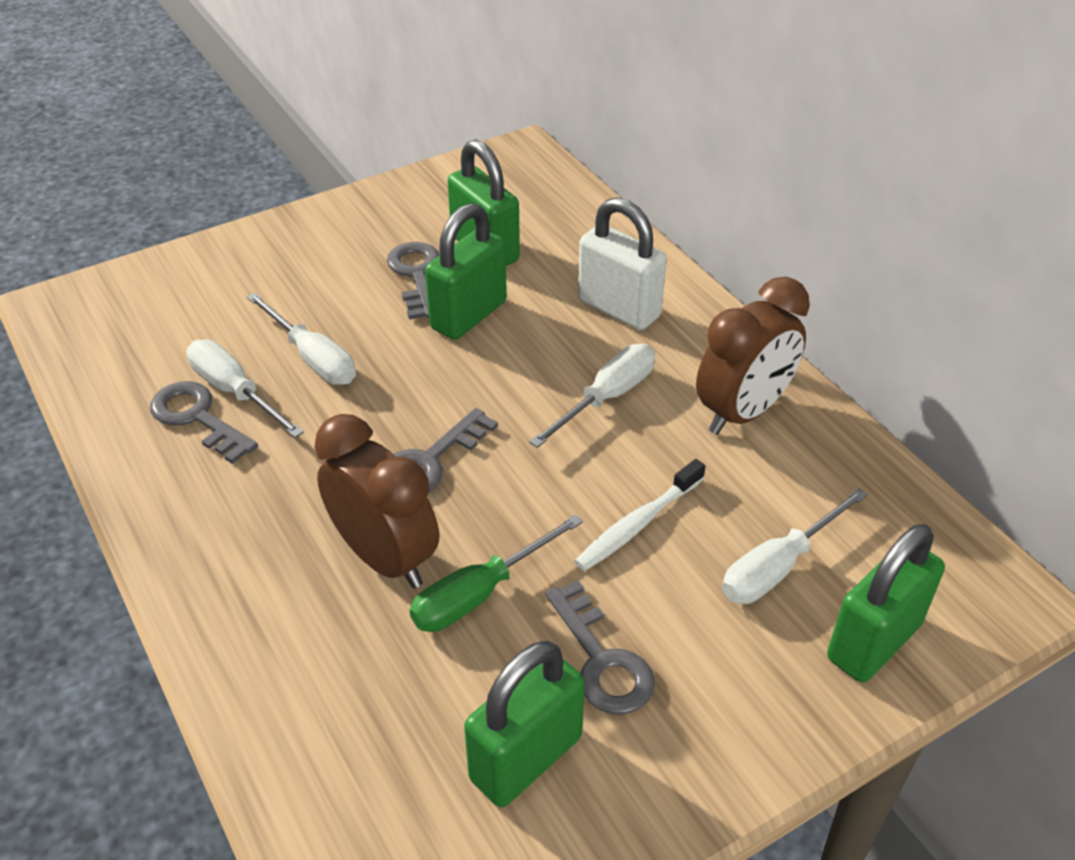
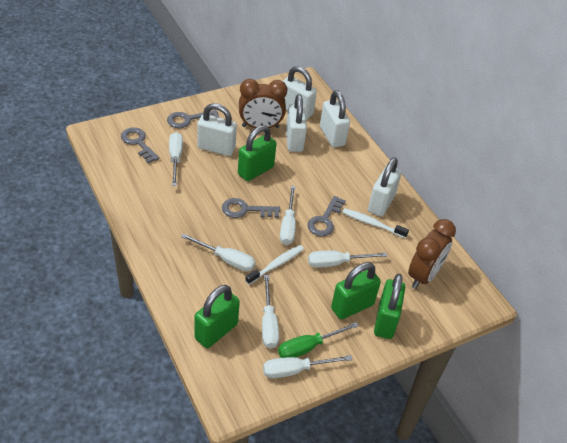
white padlock: [578,197,667,330] = 1 -> [197,103,237,156] [283,66,317,120] [286,94,307,152] [320,90,350,148] [368,157,402,217] = 5
white screwdriver: [186,339,304,438] [247,293,356,385] [529,344,655,448] [722,488,868,604] = 4 -> [169,132,183,186] [181,233,255,272] [262,275,279,349] [263,355,353,378] [280,186,296,245] [308,250,387,268] = 6
white toothbrush: [574,459,705,571] = 1 -> [245,245,304,285] [342,208,409,238] = 2

